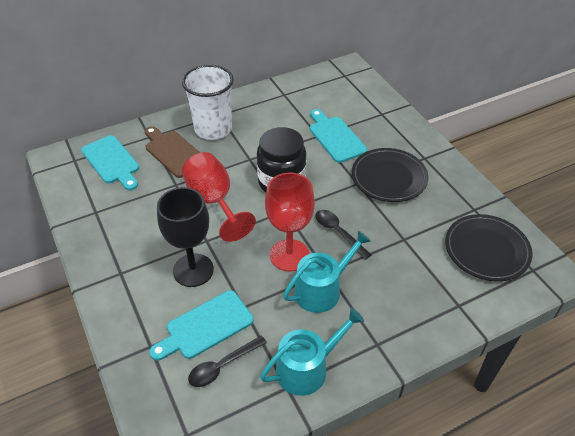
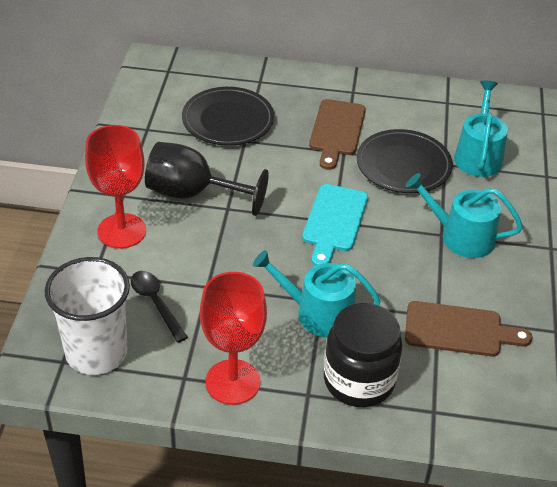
black spoon: [188,336,267,387] [315,210,371,260] = 2 -> [130,271,188,343] = 1
brown cutting board: [145,126,200,178] = 1 -> [309,99,366,170] [405,301,533,356] = 2
turquoise cutting board: [81,135,139,190] [149,290,253,361] [310,109,367,163] = 3 -> [302,184,368,266] = 1
turquoise watering can: [260,308,364,396] [283,231,371,313] = 2 -> [253,250,381,337] [406,173,523,258] [454,80,508,177] = 3

